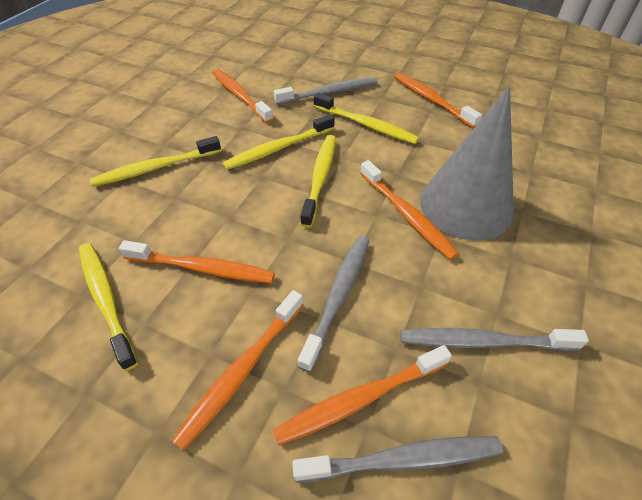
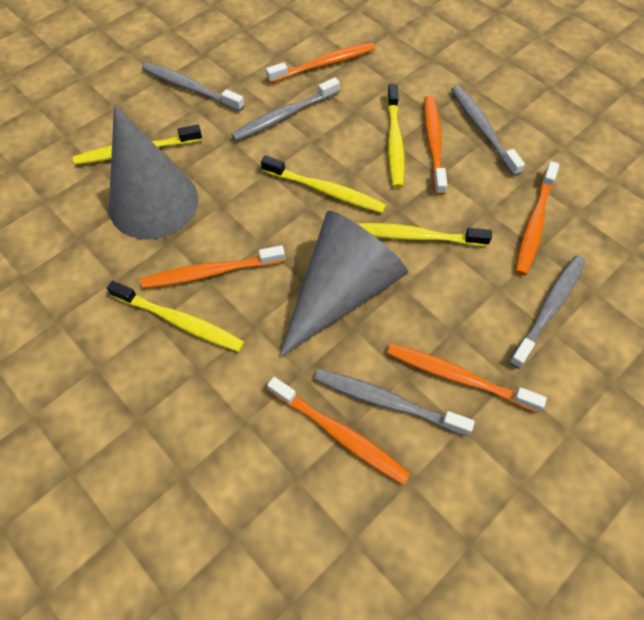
grey cone: [420,86,514,240] = 1 -> [109,105,198,240] [279,211,408,358] = 2
grey toothbrush: [274,77,378,105] [292,436,503,483] [298,236,369,372] [401,328,589,351] = 4 -> [142,62,244,112] [231,77,340,141] [315,369,475,436] [451,86,525,176] [509,256,586,369] = 5

